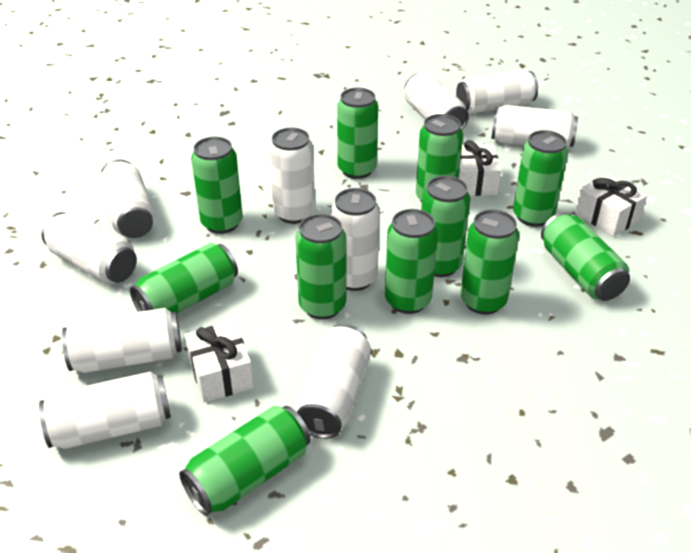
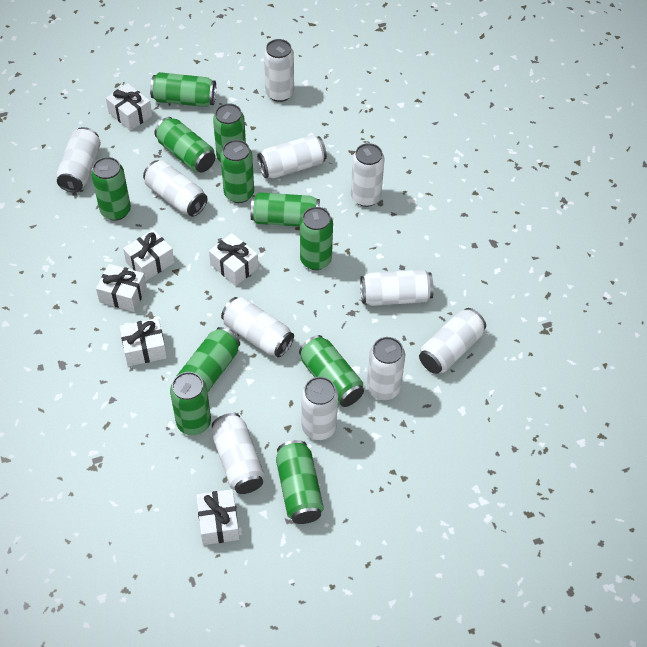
white can: [39,371,171,449] [41,212,137,284] [62,308,182,373] [99,160,156,238] [269,128,315,224] [295,324,371,439] [331,188,380,291] [404,72,469,130] [456,69,538,114] [491,105,578,148] = 10 -> [57,127,101,193] [143,160,208,217] [212,413,265,494] [221,297,294,358] [257,135,327,179] [264,39,294,102] [301,377,338,440] [351,143,385,207] [360,269,434,306] [367,337,405,400] [419,308,486,374] = 11
white gift: [185,321,254,402] [459,140,501,196] [575,174,647,237] = 3 -> [96,264,147,312] [106,83,152,131] [120,318,167,366] [123,229,174,281] [196,489,239,545] [209,233,259,286] = 6

